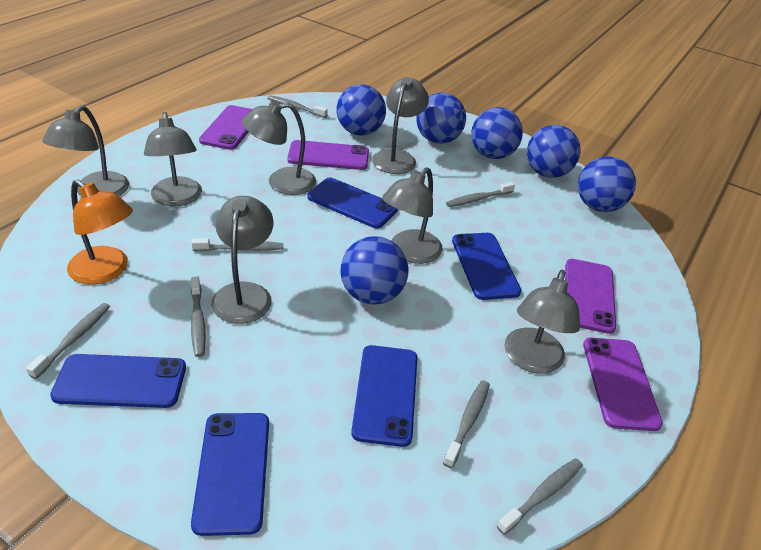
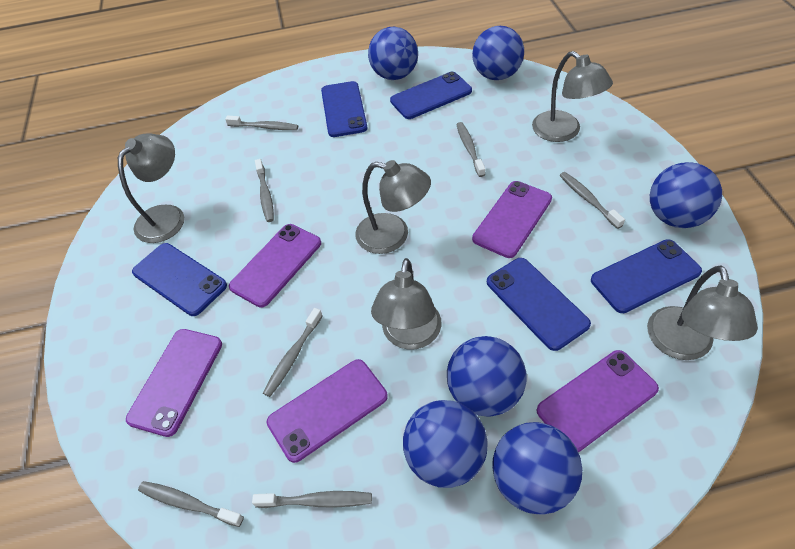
grey lamp: [42,105,129,197] [144,112,202,206] [211,196,274,324] [242,101,316,195] [372,77,429,174] [382,168,443,264] [505,270,580,374] = 7 -> [118,133,184,243] [355,160,431,254] [371,258,442,350] [532,51,613,142] [647,265,758,360] = 5
orange lamp: [67,180,133,285] = 1 -> none = 0
purple phone: [199,105,252,150] [287,140,369,170] [565,259,616,334] [583,338,663,431] = 4 -> [126,329,222,437] [229,224,321,308] [266,359,388,463] [472,181,552,258] [537,350,659,452] = 5

